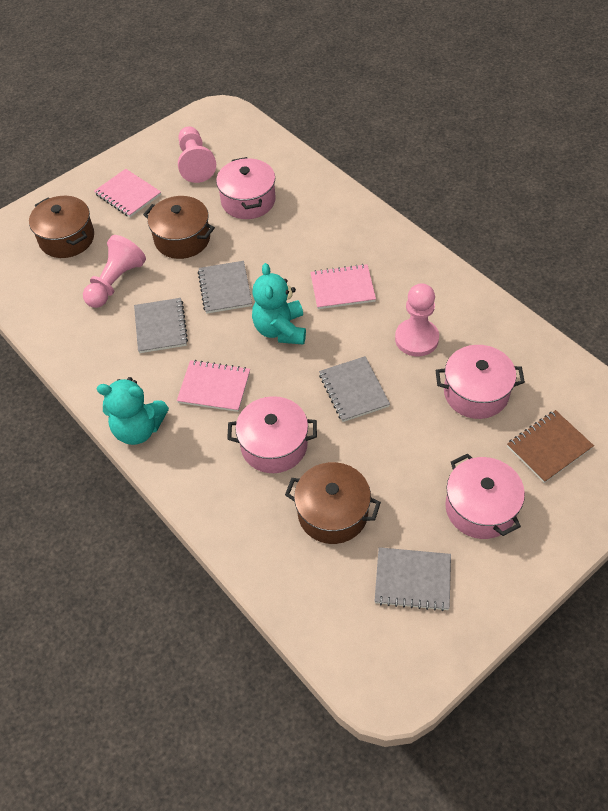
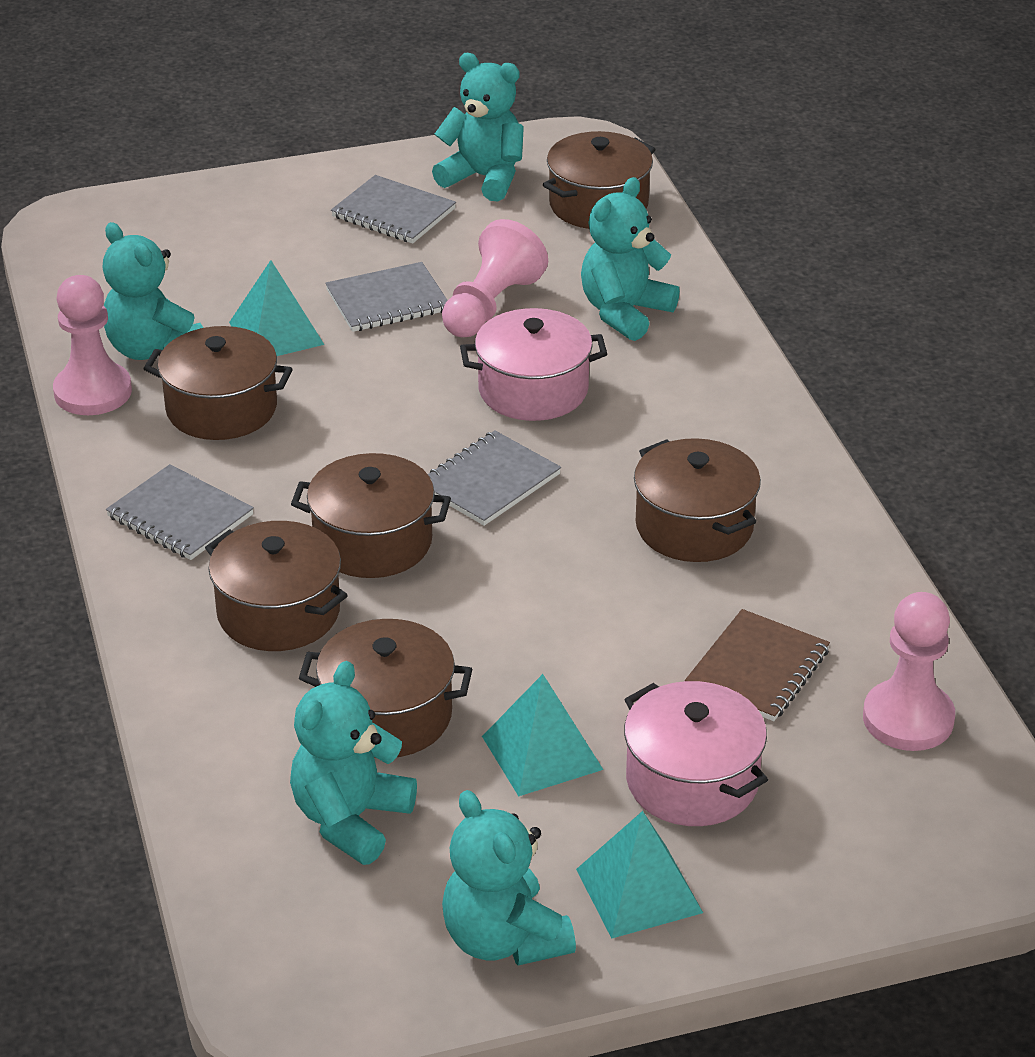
brown pot: [29,196,94,258] [143,196,215,259] [285,462,381,544] = 3 -> [143,326,293,440] [205,521,348,651] [291,453,451,578] [299,619,472,758] [543,131,655,229] [634,438,761,562] = 6
pink notebook: [94,169,161,217] [177,360,250,412] [310,264,376,309] = 3 -> none = 0
pink pot: [216,157,276,219] [227,396,317,473] [435,345,525,419] [445,453,525,539] = 4 -> [460,308,607,421] [624,681,768,826] = 2
turquoise pyramid: none = 0 -> [229,260,325,356] [482,674,603,796] [576,811,703,938] = 3
turquoise teddy bear: [97,377,169,445] [252,263,306,345] = 2 -> [103,222,203,360] [290,661,417,865] [432,53,524,202] [442,790,576,966] [581,177,680,341] = 5

